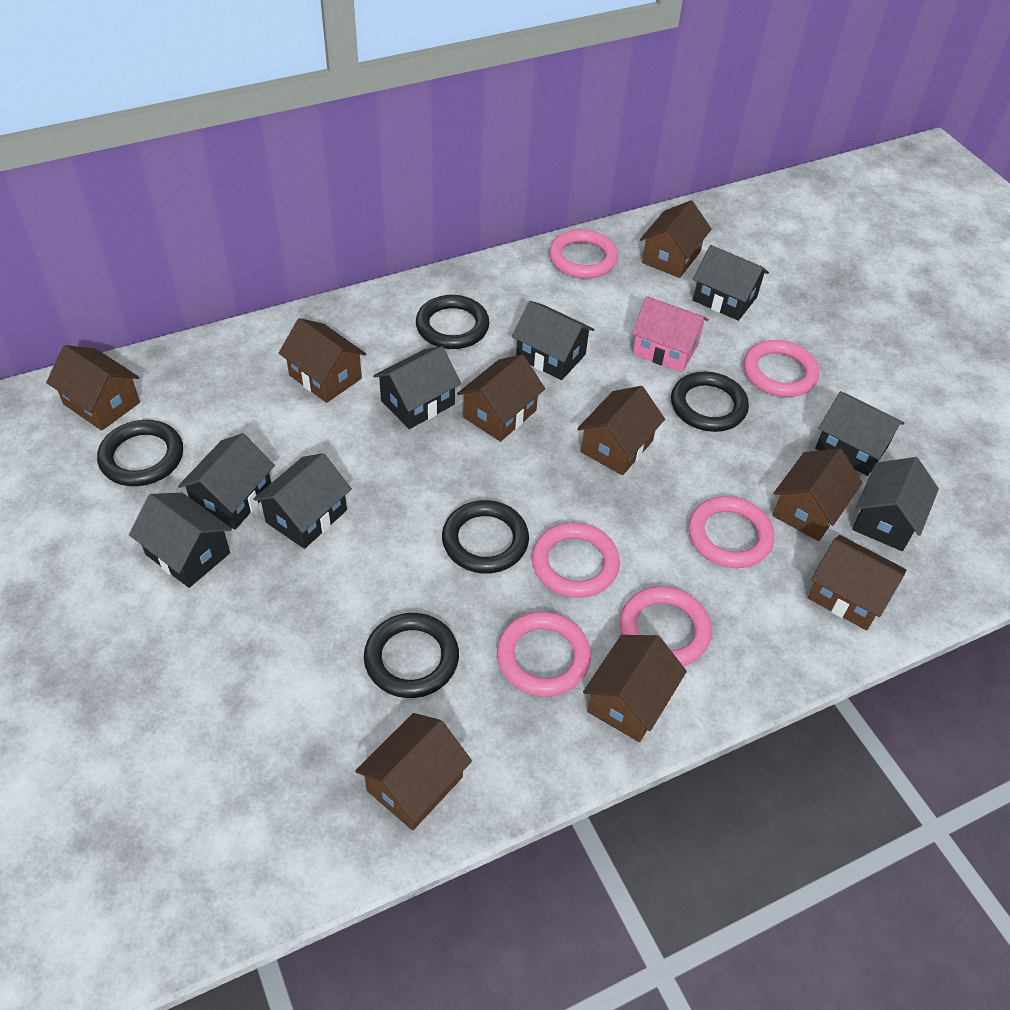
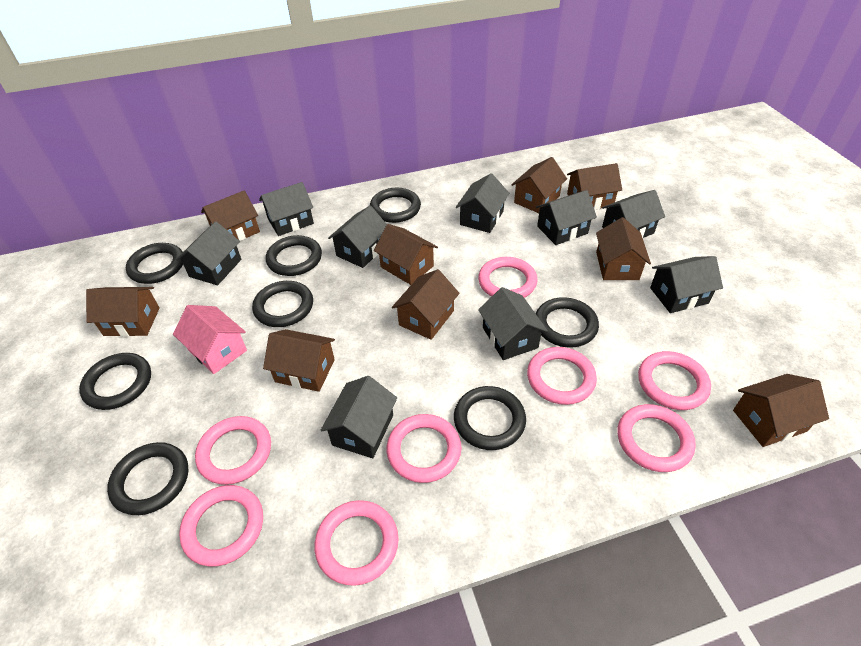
black house: [129,493,232,588] [178,433,275,530] [253,453,352,549] [373,346,461,429] [512,301,595,380] [693,245,769,321] [815,391,904,476] [852,457,939,551] = 8 -> [176,221,241,285] [259,182,314,236] [320,376,397,458] [328,206,387,268] [456,174,510,233] [478,287,548,360] [536,190,597,245] [602,190,665,238] [650,256,723,313] = 9
black ring: [97,420,183,486] [364,613,459,698] [416,295,490,349] [442,500,529,574] [671,372,749,432] = 5 -> [79,353,151,410] [107,442,189,515] [126,243,184,284] [252,281,313,327] [266,235,322,276] [370,188,421,223] [454,386,526,450] [536,297,599,347] = 8
pink ring: [497,612,591,697] [532,523,620,598] [549,229,618,278] [620,586,712,666] [688,496,774,568] [744,340,819,397] = 6 -> [179,485,263,567] [195,416,271,485] [314,500,399,586] [387,414,461,483] [478,257,537,298] [527,347,597,405] [617,404,696,472] [638,351,711,410] = 8

